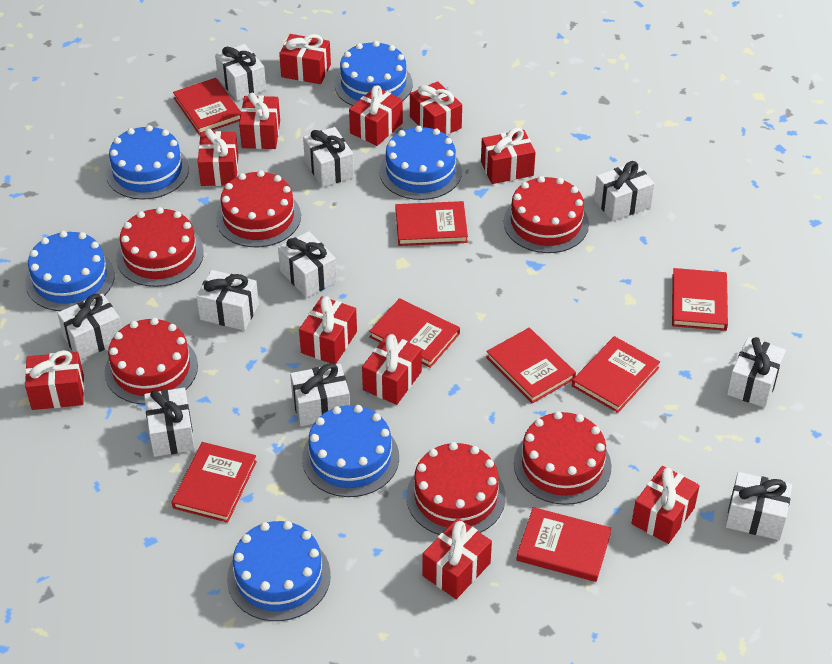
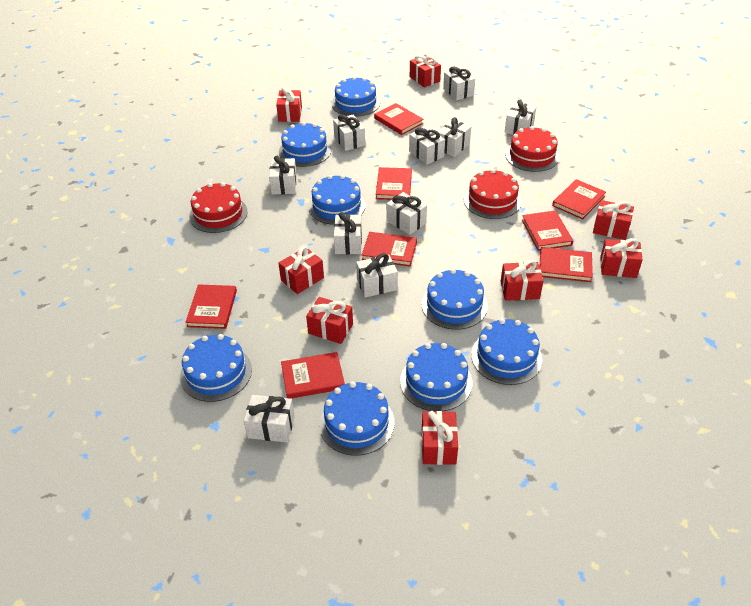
blue cake: [25,231,115,311] [106,125,189,200] [227,521,331,621] [302,405,399,497] [335,41,413,106] [379,126,462,200] = 6 -> [180,334,252,402] [279,122,331,167] [308,175,366,225] [319,382,395,455] [332,76,380,117] [400,343,473,411] [422,269,488,330] [471,319,542,385] = 8
red cake: [105,318,198,405] [116,207,204,287] [216,170,301,247] [406,442,506,535] [504,176,589,253] [514,411,611,505] = 6 -> [189,182,248,233] [464,169,521,219] [505,126,559,172] = 3
red gift: [25,350,84,410] [198,129,238,186] [239,93,280,149] [279,34,331,84] [299,296,357,364] [349,85,403,146] [362,334,422,405] [410,81,462,135] [422,518,492,599] [481,128,536,184] [632,466,700,544] = 11 -> [276,87,302,122] [278,247,324,294] [306,297,353,344] [410,54,441,87] [422,411,458,465] [500,260,543,301] [593,200,634,240] [600,238,643,278] = 8

